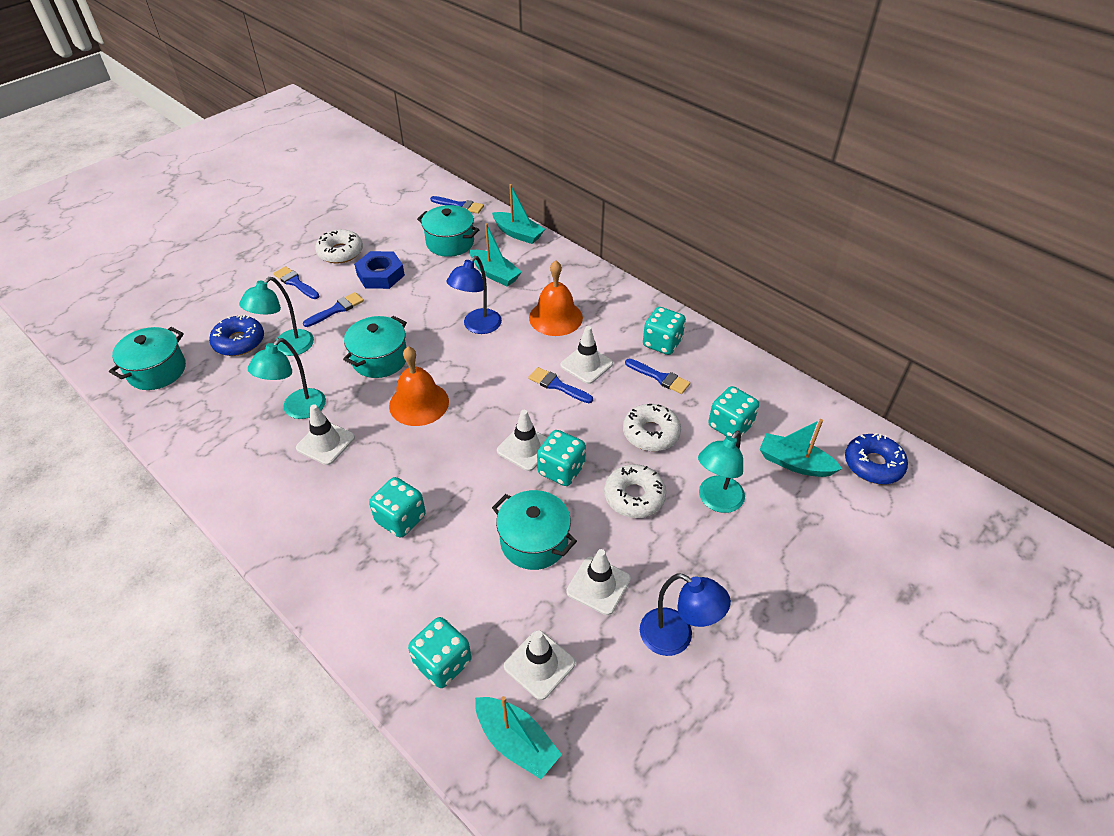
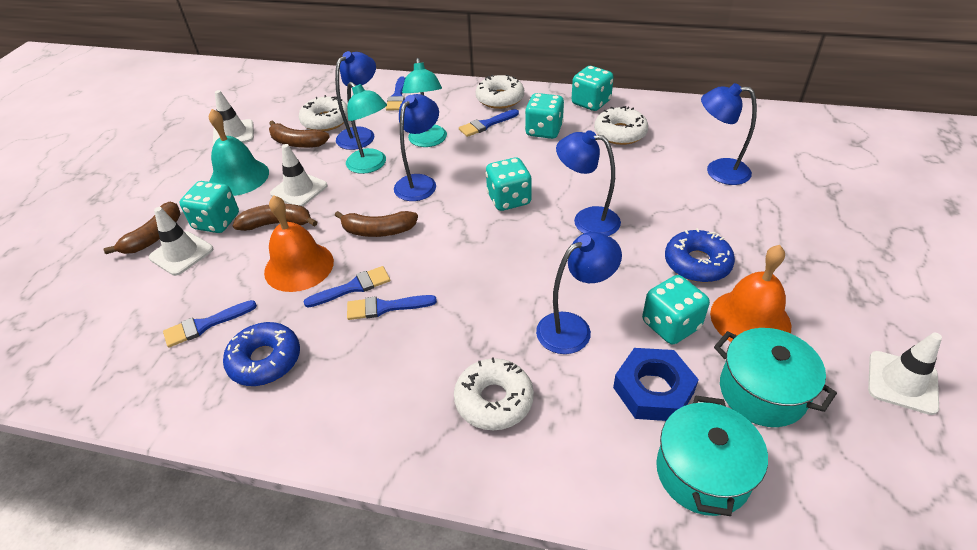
blue lamp: [446,256,502,334] [640,573,731,656] = 2 -> [335,51,376,150] [394,94,439,201] [536,232,622,354] [556,130,621,236] [701,83,757,185] = 5
brown banana: none = 0 -> [104,201,180,254] [233,204,317,231] [269,120,330,148] [335,211,418,237] = 4
turquoise bell: none = 0 -> [209,109,269,196] = 1
turquoise boat: [470,223,522,287] [475,696,562,779] [492,184,545,244] [760,419,842,477] = 4 -> none = 0
turquoise lamp: [239,277,314,356] [248,338,326,419] [698,430,745,513] = 3 -> [346,82,387,174] [402,58,447,147] = 2
turquoise pot: [109,327,186,390] [343,316,407,378] [417,205,479,257] [492,490,577,570] = 4 -> [656,396,768,516] [714,328,837,427] = 2
white donut: [315,229,363,264] [604,464,666,518] [623,404,681,451] = 3 -> [299,95,348,131] [454,357,534,430] [476,75,524,109] [594,106,649,145] = 4
white traffic cone: [296,404,355,465] [497,410,547,471] [504,630,575,700] [560,326,613,384] [566,549,631,615] = 5 -> [149,207,213,276] [213,90,254,145] [270,144,328,206] [868,333,942,415] = 4

